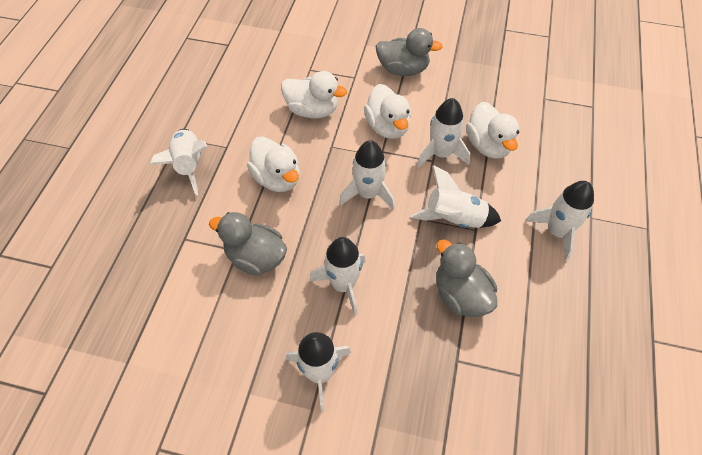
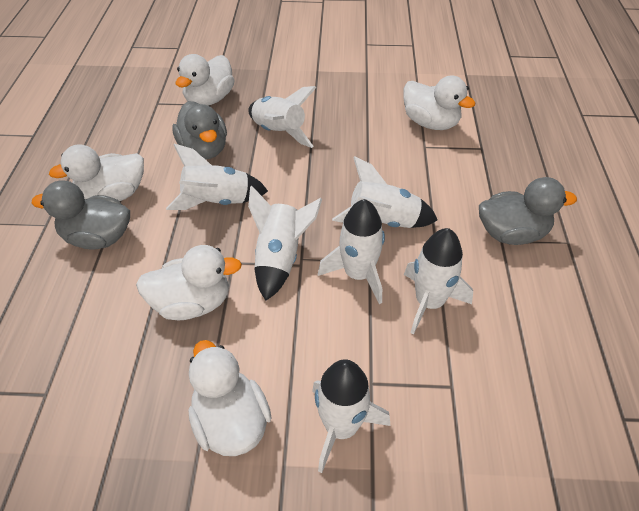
white duck: [247,137,300,192] [281,71,347,118] [364,84,411,139] [466,102,519,159] = 4 -> [49,144,144,201] [136,245,242,320] [176,54,235,106] [189,340,272,456] [403,76,476,130] = 5

